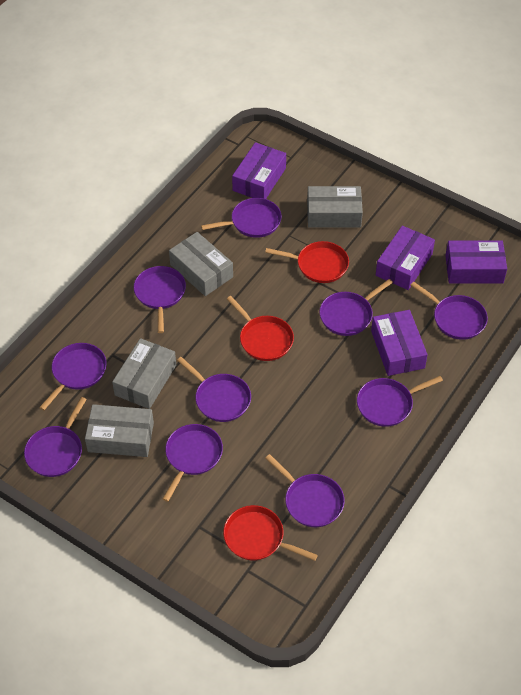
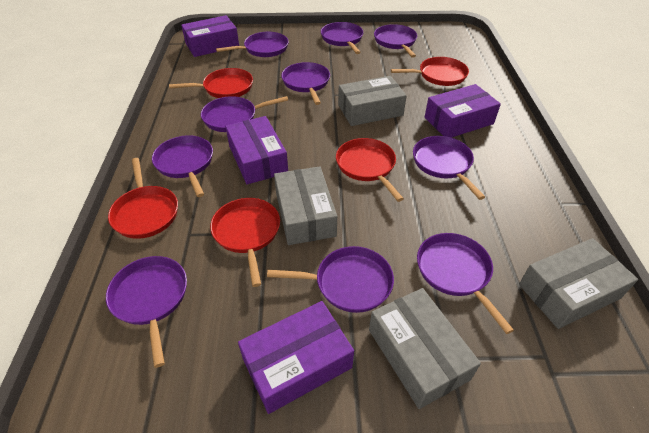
red pan: [223,505,318,561] [227,296,294,361] [265,241,349,283] = 3 -> [108,158,178,239] [169,68,253,98] [210,198,280,287] [336,138,404,202] [391,57,469,86] = 5

